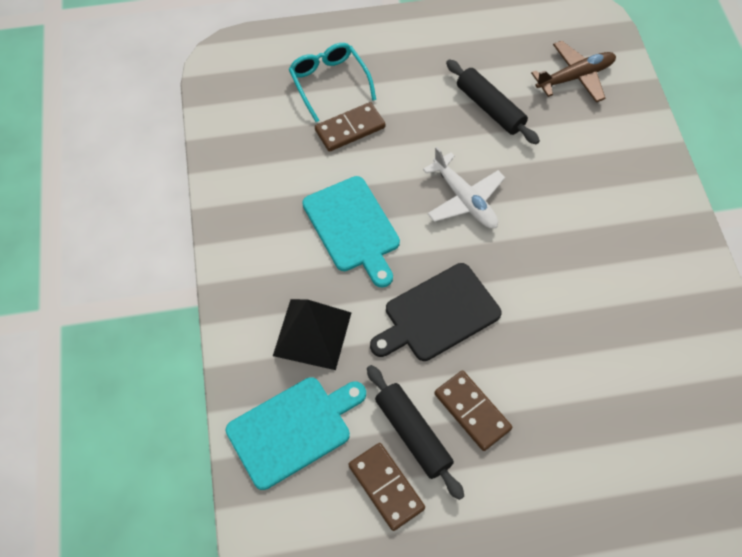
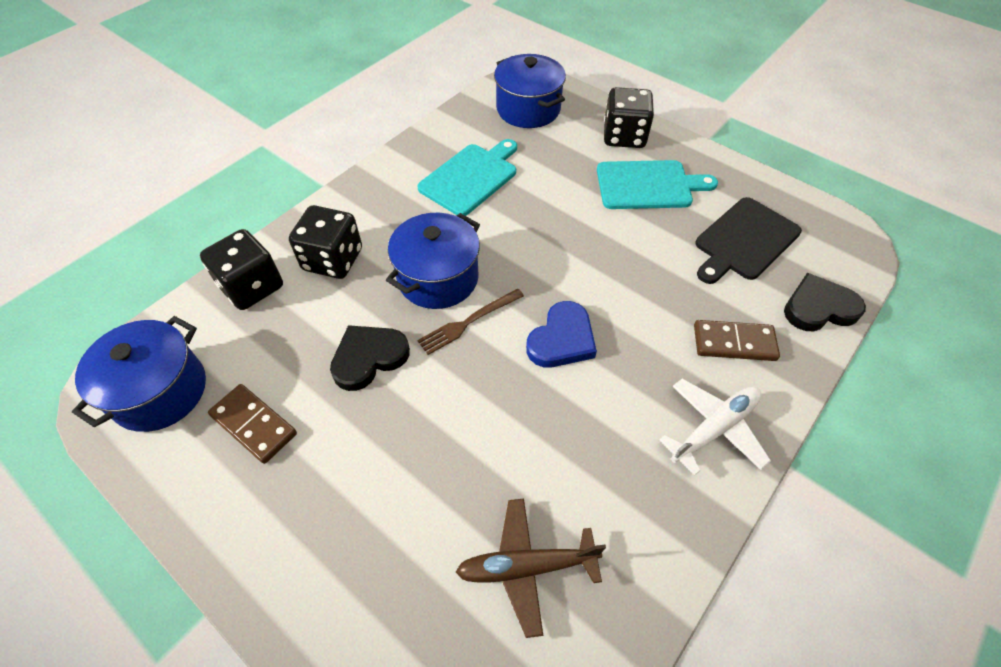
black dice: none = 0 -> [200,229,283,310] [289,205,362,279] [604,87,654,148] = 3
black heart: none = 0 -> [330,325,410,391] [784,273,866,331] = 2
black pyramid: [273,299,351,370] = 1 -> none = 0
black rolling pin: [367,365,464,500] [446,59,540,144] = 2 -> none = 0
blue heart: none = 0 -> [526,301,597,368] = 1
blue pot: none = 0 -> [72,316,206,432] [386,213,480,309] [494,54,566,128] = 3
brown domino: [315,102,385,152] [349,443,425,531] [434,370,512,451] = 3 -> [208,384,297,464] [694,320,780,361] = 2
brown fork: none = 0 -> [418,289,524,355] = 1
turquoise glasses: [288,43,376,122] = 1 -> none = 0

